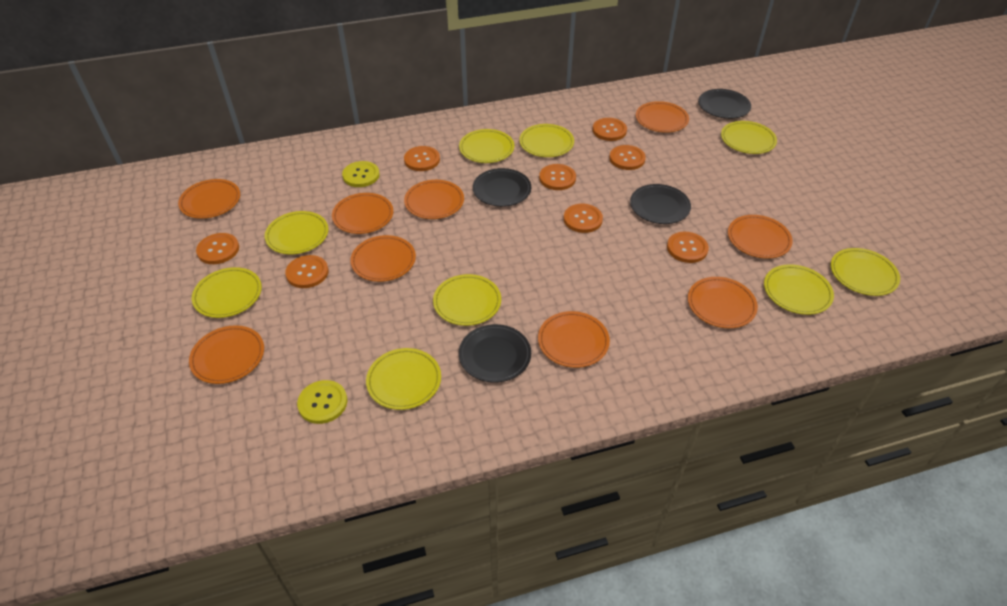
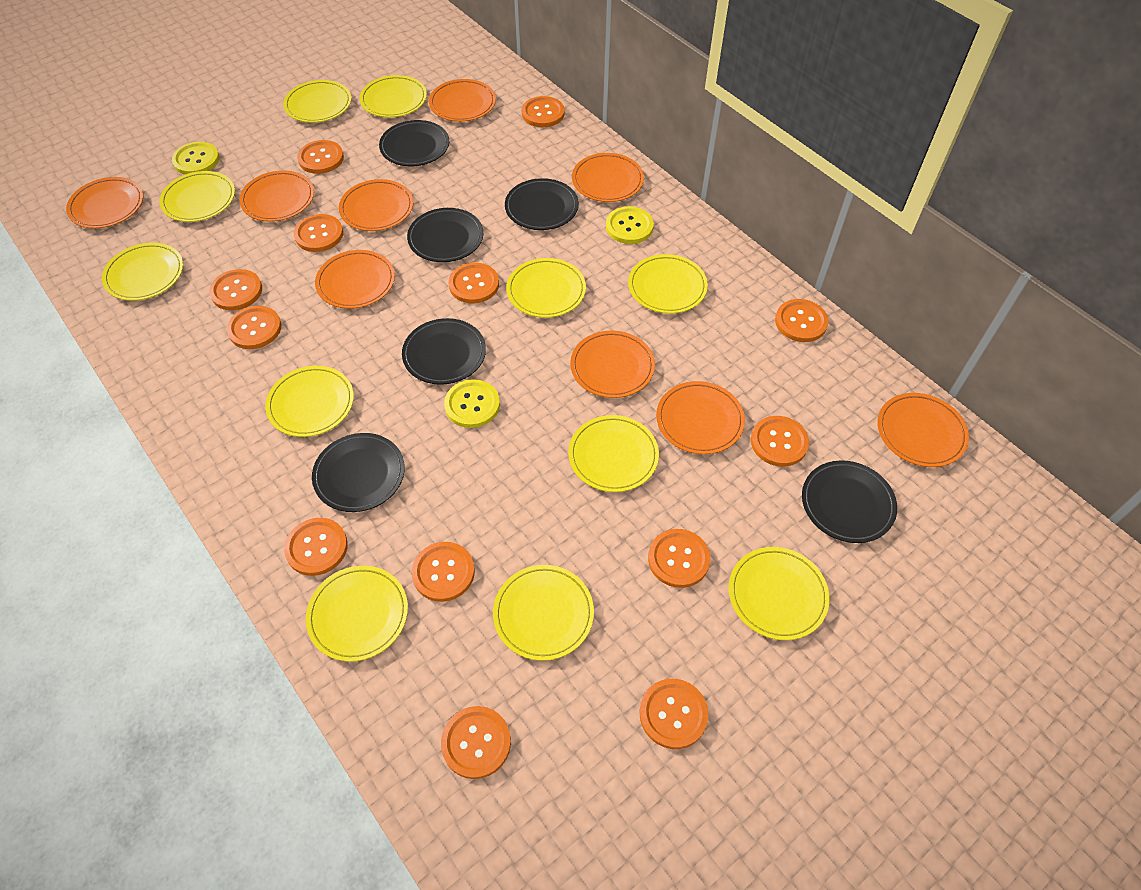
black plate: [459,324,531,383] [473,168,531,207] [630,184,691,224] [698,89,751,119] = 4 -> [312,433,405,512] [379,120,449,166] [402,318,486,385] [407,208,483,262] [505,178,579,230] [802,460,897,543] = 6
orange button: [196,233,239,264] [285,255,329,288] [404,146,440,171] [539,164,576,190] [564,204,603,233] [592,118,627,141] [609,145,646,170] [667,232,709,263] = 8 -> [209,269,262,310] [227,306,281,349] [284,518,348,576] [294,214,343,252] [297,140,344,174] [412,542,475,602] [441,706,511,779] [449,263,499,303] [522,96,565,127] [640,679,709,749] [648,529,710,588] [751,416,809,467] [775,299,829,342] = 13
yellow button: [297,380,347,424] [342,161,380,187] = 2 -> [172,142,220,175] [444,379,500,428] [606,206,654,244] = 3
yellow plate: [192,267,262,318] [265,211,328,254] [366,348,441,410] [433,274,501,326] [459,129,514,163] [519,124,574,157] [721,121,777,154] [764,265,834,315] [831,248,900,296] = 9 -> [102,243,183,301] [159,171,235,222] [265,366,354,437] [283,80,351,123] [306,566,408,662] [359,75,427,118] [493,565,594,661] [506,258,586,318] [568,415,659,492] [628,254,708,314] [729,547,830,640] = 11

